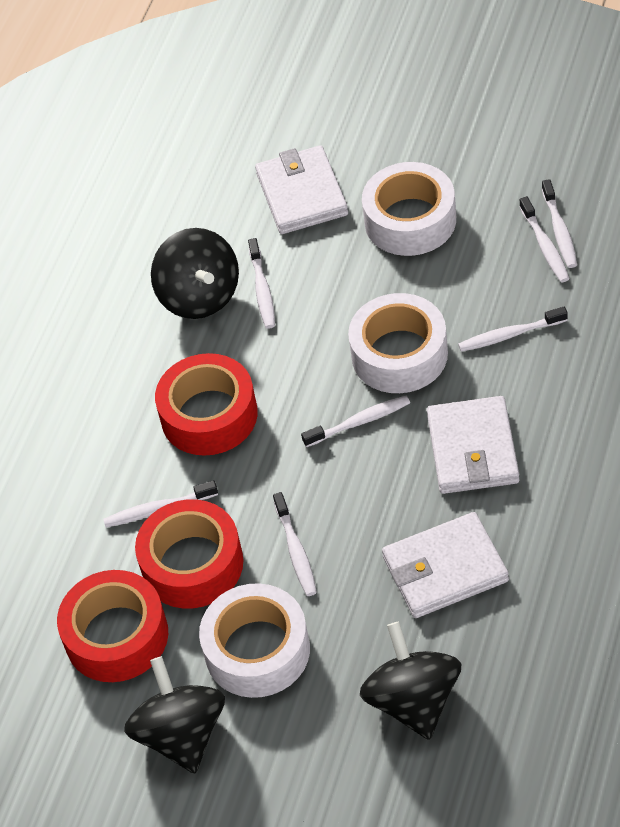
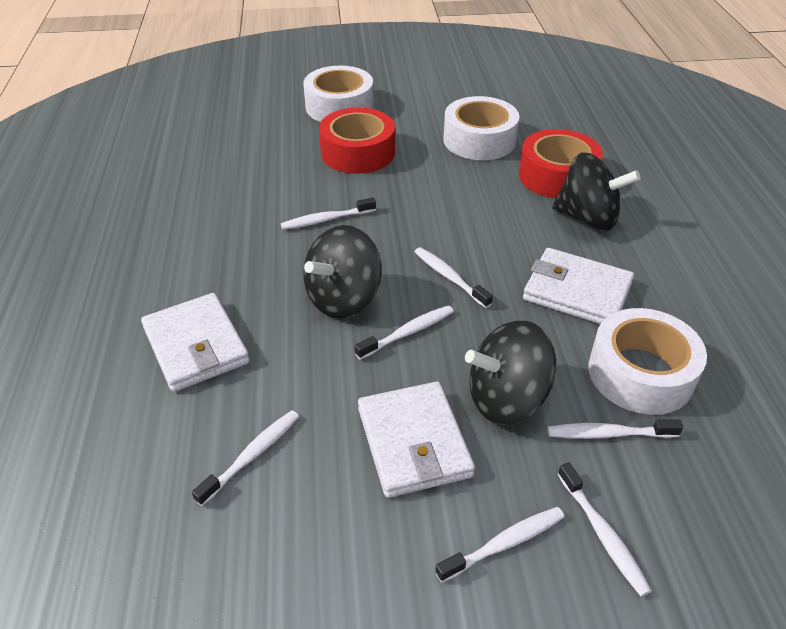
red tape: [57,570,168,682] [135,499,243,609] [155,353,258,456] = 3 -> [319,107,395,174] [519,129,603,198] = 2

